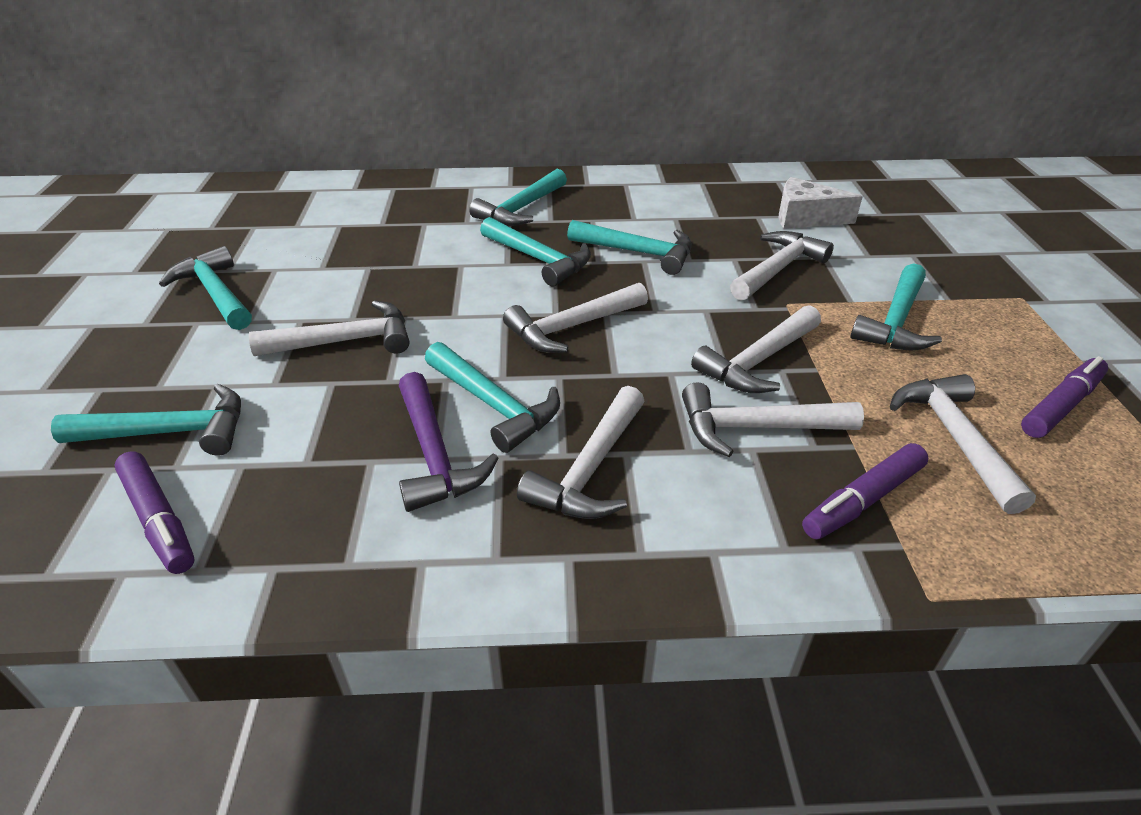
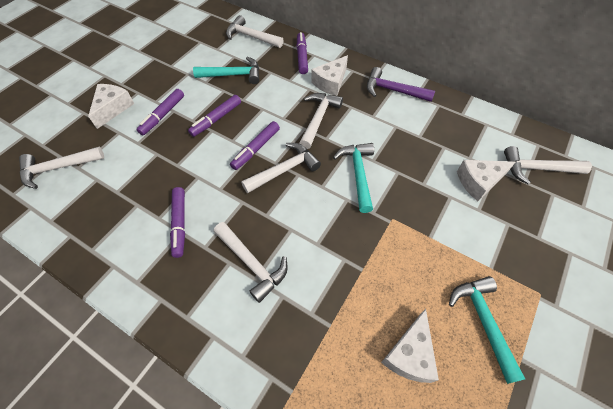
purple marker: [114,451,195,574] [802,443,928,539] [1021,356,1108,438] = 3 -> [137,89,184,135] [170,187,185,258] [188,95,241,137] [230,121,280,170] [297,32,308,74] = 5
turquoise hammer: [51,384,241,456] [159,246,252,330] [425,342,560,453] [469,169,567,226] [480,217,591,286] [567,220,692,275] [850,263,942,350] = 7 -> [193,57,260,84] [333,143,374,213] [449,276,525,384] = 3
white cheese: [779,177,863,229] = 1 -> [88,84,134,129] [311,55,348,96] [381,309,439,383] [457,160,515,201] = 4
white hammer: [249,300,409,356] [503,283,648,353] [517,386,645,519] [682,382,864,457] [691,305,821,393] [730,231,834,301] [890,374,1036,514] = 7 -> [19,147,104,189] [213,222,288,303] [226,15,283,48] [241,143,321,193] [299,93,343,149] [504,146,592,185] = 6

